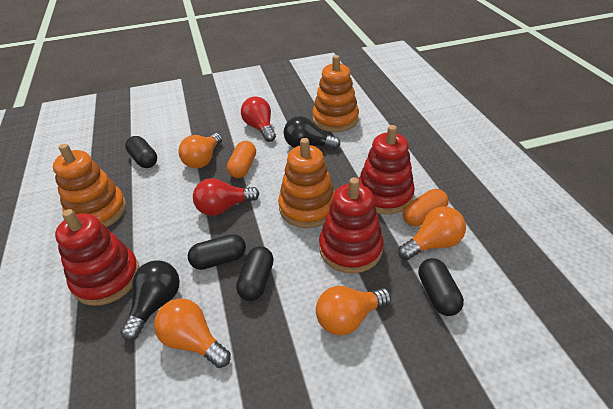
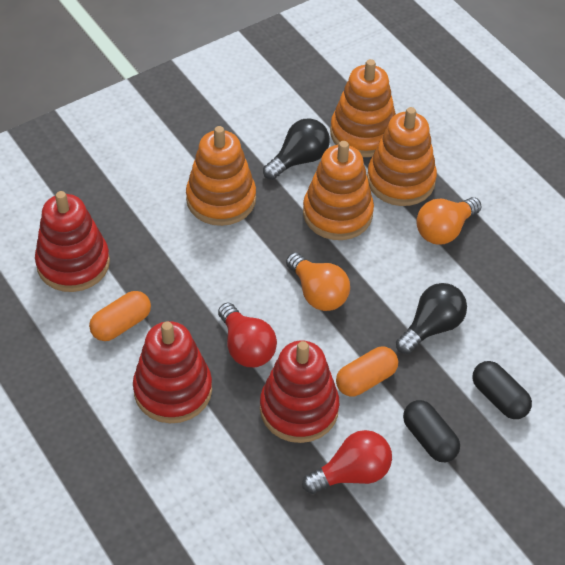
black capsule: [125,136,157,168] [188,234,246,270] [236,246,274,301] [419,258,464,316] = 4 -> [403,400,460,462] [472,361,532,419] = 2
orange light bulb: [154,299,231,368] [179,133,222,168] [316,286,391,335] [398,207,466,260] = 4 -> [286,252,350,311] [416,197,482,245] = 2
orange stacking toy: [53,144,126,227] [278,138,335,228] [312,55,359,132] = 3 -> [186,126,256,226] [303,141,374,240] [330,59,396,157] [367,107,437,206] = 4

